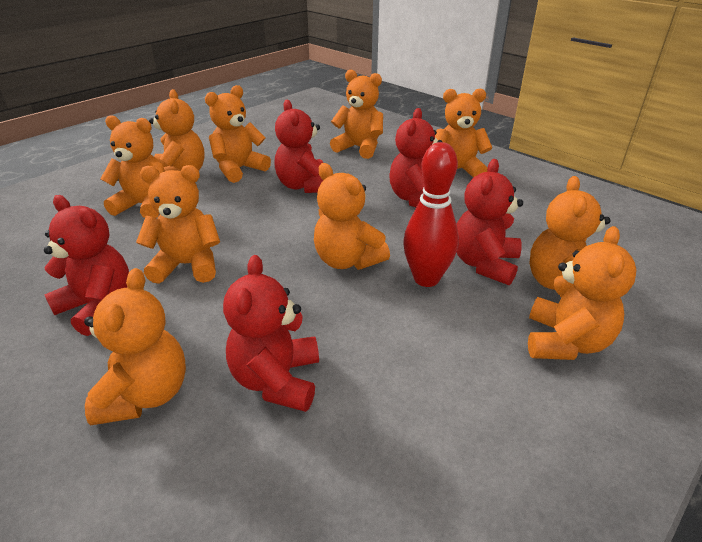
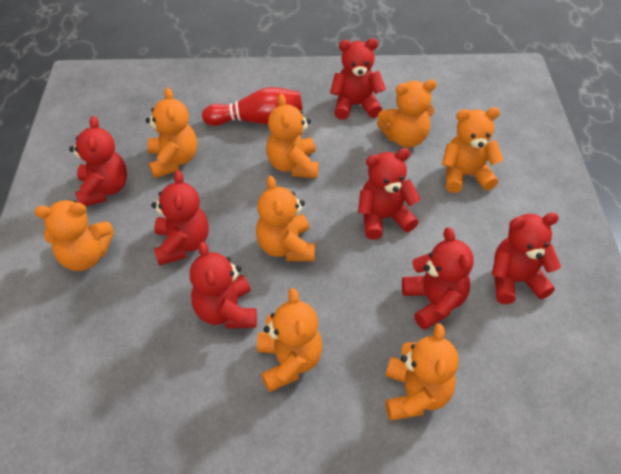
orange teddy bear: [84,268,186,425] [100,115,165,218] [136,165,220,284] [149,89,205,171] [205,85,271,183] [314,163,390,270] [330,70,383,159] [435,88,492,177] [528,226,636,360] [530,176,611,297] = 10 -> [35,200,114,271] [146,87,197,178] [256,176,315,261] [257,288,322,392] [266,94,319,178] [377,80,437,148] [385,323,459,421] [442,107,503,193] = 8
red teddy bear: [44,195,129,336] [223,255,319,412] [275,100,323,193] [389,108,442,207] [457,159,523,285] = 5 -> [69,116,127,206] [152,170,209,266] [190,242,257,329] [330,38,386,120] [358,148,420,240] [402,227,474,330] [492,213,561,304] = 7

